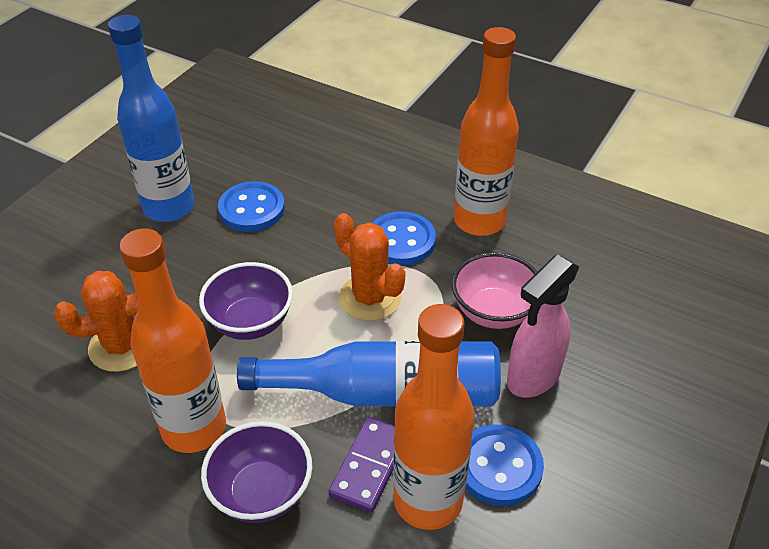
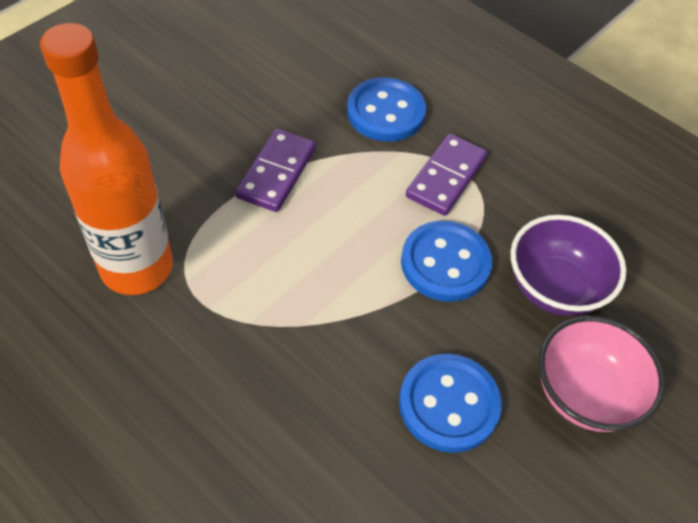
blue bottle: [108,15,194,222] [237,341,501,407] = 2 -> none = 0
orange bottle: [120,228,226,453] [393,304,474,530] [454,27,519,236] = 3 -> [40,23,173,295] = 1
orange cactus: [54,271,139,372] [334,213,406,321] = 2 -> none = 0
pink spray bottle: [507,255,580,398] = 1 -> none = 0
purple bowl: [199,262,293,340] [201,421,312,523] = 2 -> [511,215,627,316] = 1
purple domino: [329,417,395,513] = 1 -> [235,129,316,212] [406,134,488,216] = 2

